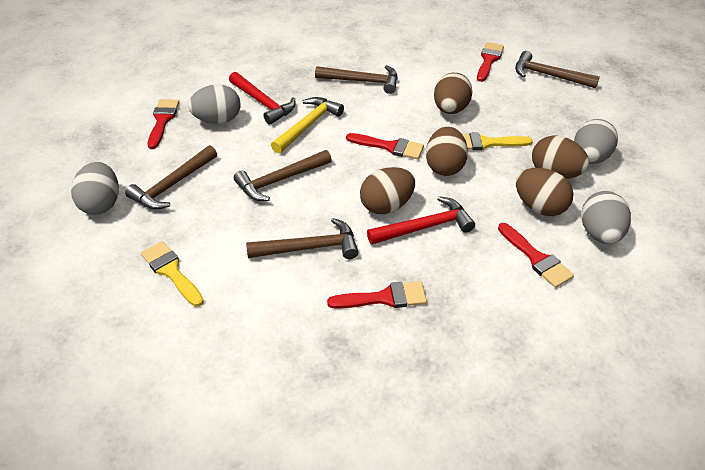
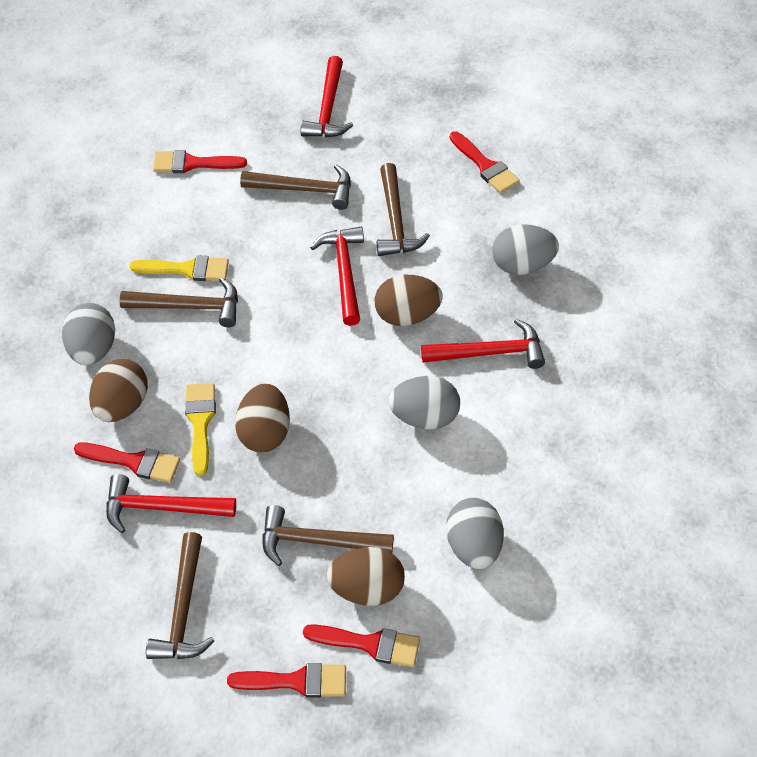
brown egg: [360,167,415,214] [426,127,468,176] [434,73,473,114] [516,168,574,216] [532,135,589,179] = 5 -> [89,359,148,422] [235,383,290,452] [327,547,405,606] [375,275,443,326] = 4
red hammer: [229,72,296,125] [367,196,475,245] = 2 -> [106,474,236,533] [301,56,353,137] [310,227,364,326] [421,319,545,369] = 4
yellow hammer: [271,97,344,154] = 1 -> none = 0

